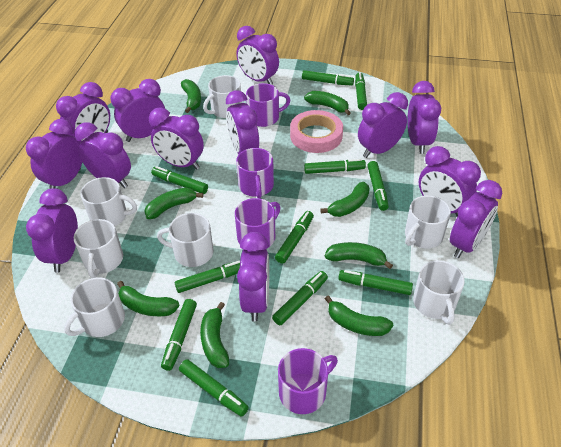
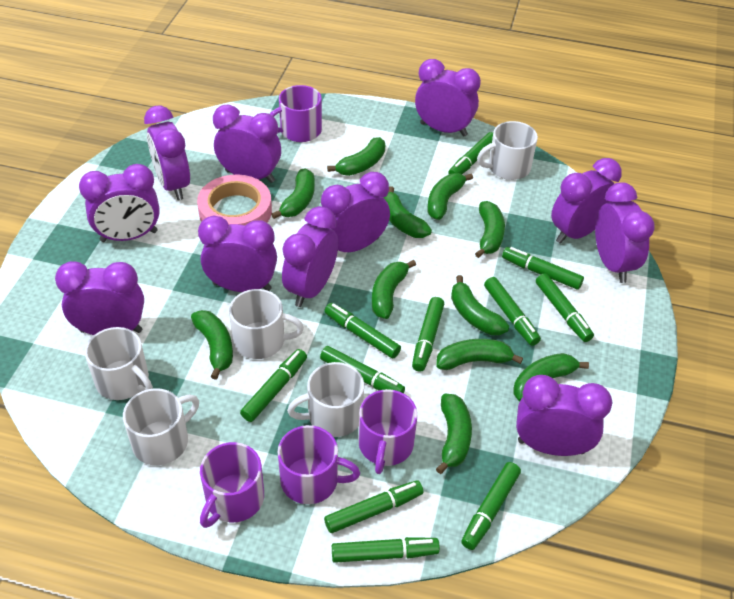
green banana: [117,281,180,316] [145,188,203,219] [181,79,201,113] [200,302,229,368] [304,91,351,115] [320,182,370,217] [325,242,393,269] [325,295,393,336] = 8 -> [191,310,233,380] [271,168,315,219] [327,137,385,176] [372,260,416,319] [383,186,432,238] [427,173,473,220] [436,339,523,370] [436,394,472,474] [451,275,509,335] [475,201,505,258] [513,353,589,401] = 11
purple clock: [26,119,82,189] [26,188,78,273] [56,82,110,143] [75,122,131,188] [110,79,165,142] [149,107,204,170] [226,90,259,154] [236,26,279,85] [237,232,269,322] [358,92,408,158] [407,81,441,154] [419,146,481,217] [450,180,502,258] = 13 -> [55,261,144,335] [79,164,160,242] [144,106,190,200] [198,216,277,292] [213,105,281,183] [282,206,338,307] [321,172,390,252] [415,59,481,137] [516,375,612,456] [551,158,621,244] [595,182,655,283] = 11
white mug: [64,277,125,337] [74,219,123,278] [80,177,137,226] [157,213,214,267] [203,75,242,118] [405,195,451,248] [413,260,465,325] = 7 -> [85,327,153,400] [123,388,199,465] [229,289,304,359] [287,362,364,437] [477,121,538,180] = 5

